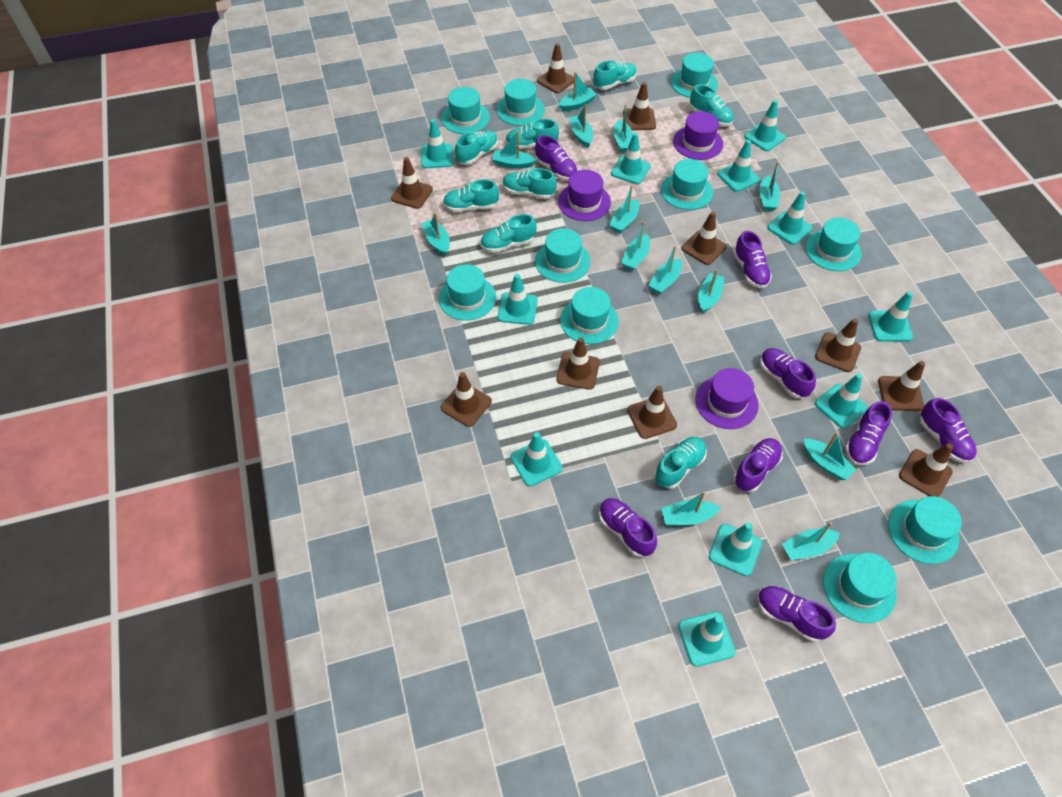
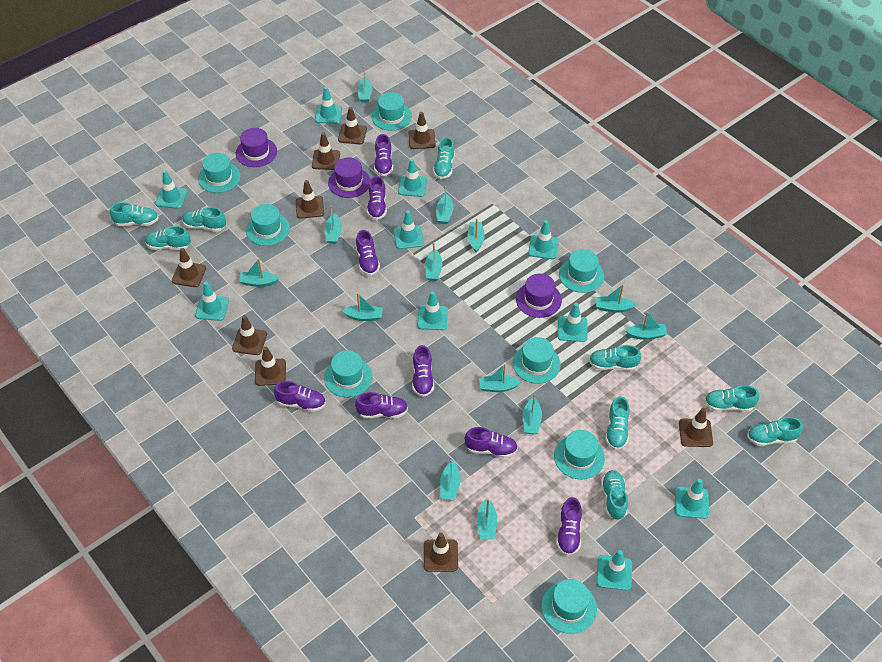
brown traffic cone: [391,157,433,209] [441,372,492,427] [537,43,574,93] [556,337,600,390] [623,82,656,130] [627,386,677,439] [682,212,727,265] [815,318,861,372] [878,361,925,411] [899,443,953,497] = 10 -> [172,248,206,287] [232,315,267,355] [255,346,286,386] [296,180,324,219] [312,132,340,170] [338,107,367,145] [408,112,436,149] [424,533,458,572] [679,408,713,447] = 9
turquoise hat: [439,264,496,321] [441,87,490,134] [496,79,545,126] [535,228,591,283] [560,287,619,344] [661,159,713,210] [671,53,718,98] [805,217,862,271] [823,553,897,623] [888,496,961,564] = 10 -> [198,153,241,193] [246,204,290,246] [324,351,372,397] [372,92,412,131] [513,337,561,384] [541,579,597,634] [554,430,605,479] [559,249,604,293] = 8
turquoise shoe: [443,179,499,212] [455,130,498,165] [480,214,537,253] [503,168,556,199] [506,119,559,149] [593,60,637,90] [655,437,707,489] [690,84,734,126] = 8 -> [110,202,159,226] [145,226,191,250] [182,207,226,232] [433,137,455,179] [589,345,641,371] [601,470,628,520] [605,396,630,450] [704,385,759,411] [747,417,803,446] = 9
turquoise traffic cone: [421,119,454,168] [498,274,538,325] [511,432,563,486] [611,133,651,184] [678,612,736,667] [709,523,762,576] [717,140,760,192] [744,100,786,151] [767,191,812,245] [815,374,868,428] [868,291,913,341] = 11 -> [155,170,188,209] [195,282,229,321] [315,87,342,124] [393,210,424,249] [398,159,427,197] [417,291,448,330] [528,220,559,259] [557,303,588,342] [596,550,632,591] [675,479,709,519] = 10

